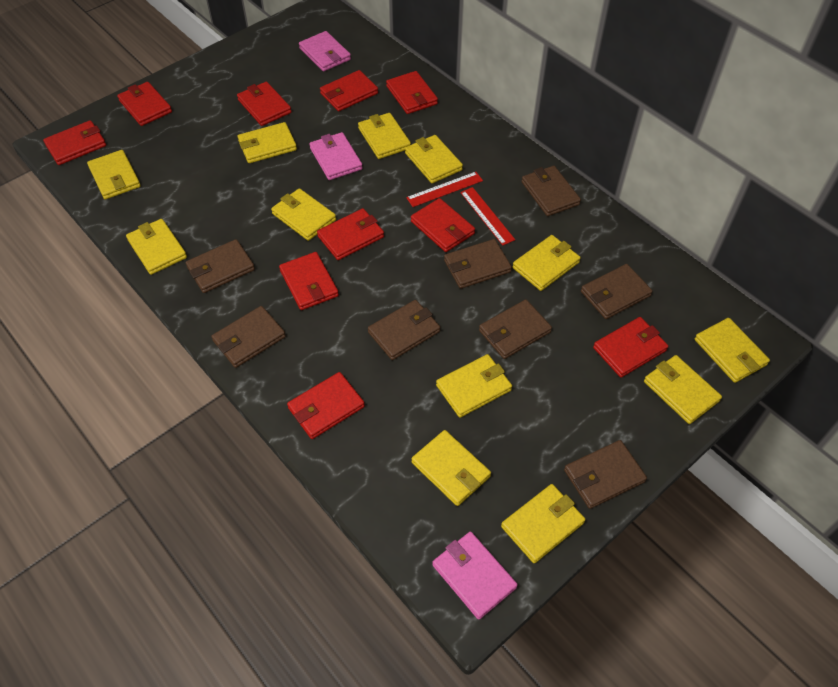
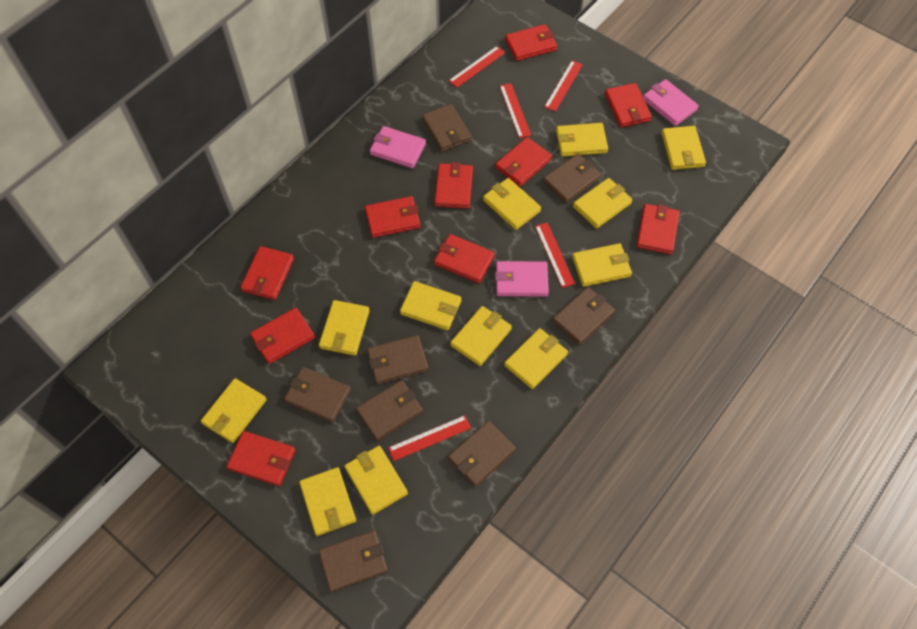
red ruler: [406,172,483,207] [460,187,515,245] = 2 -> [388,415,471,461] [449,46,505,88] [500,83,531,138] [535,223,575,288] [544,61,583,112] = 5

